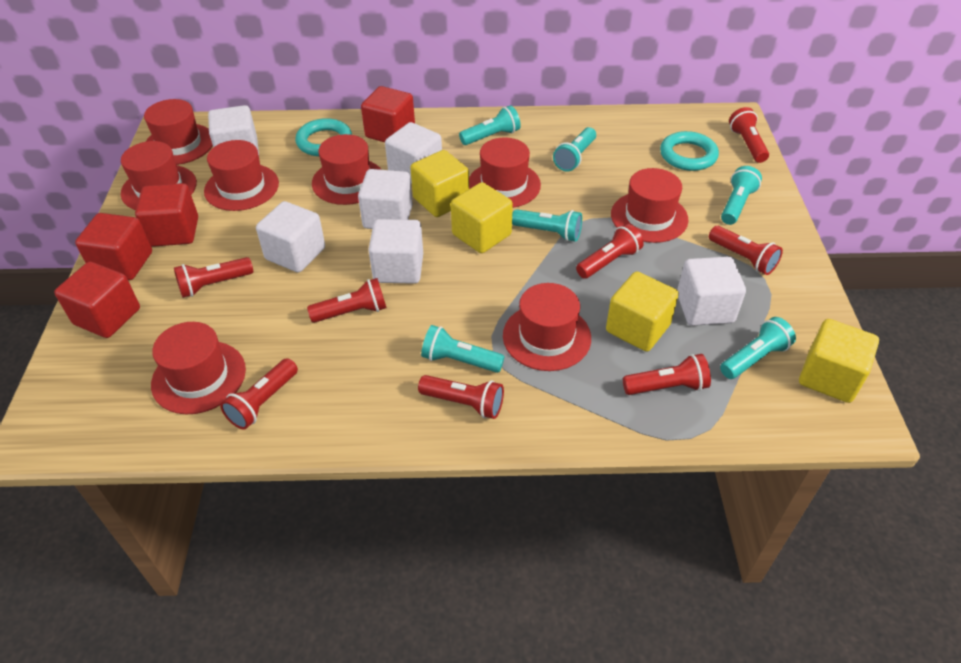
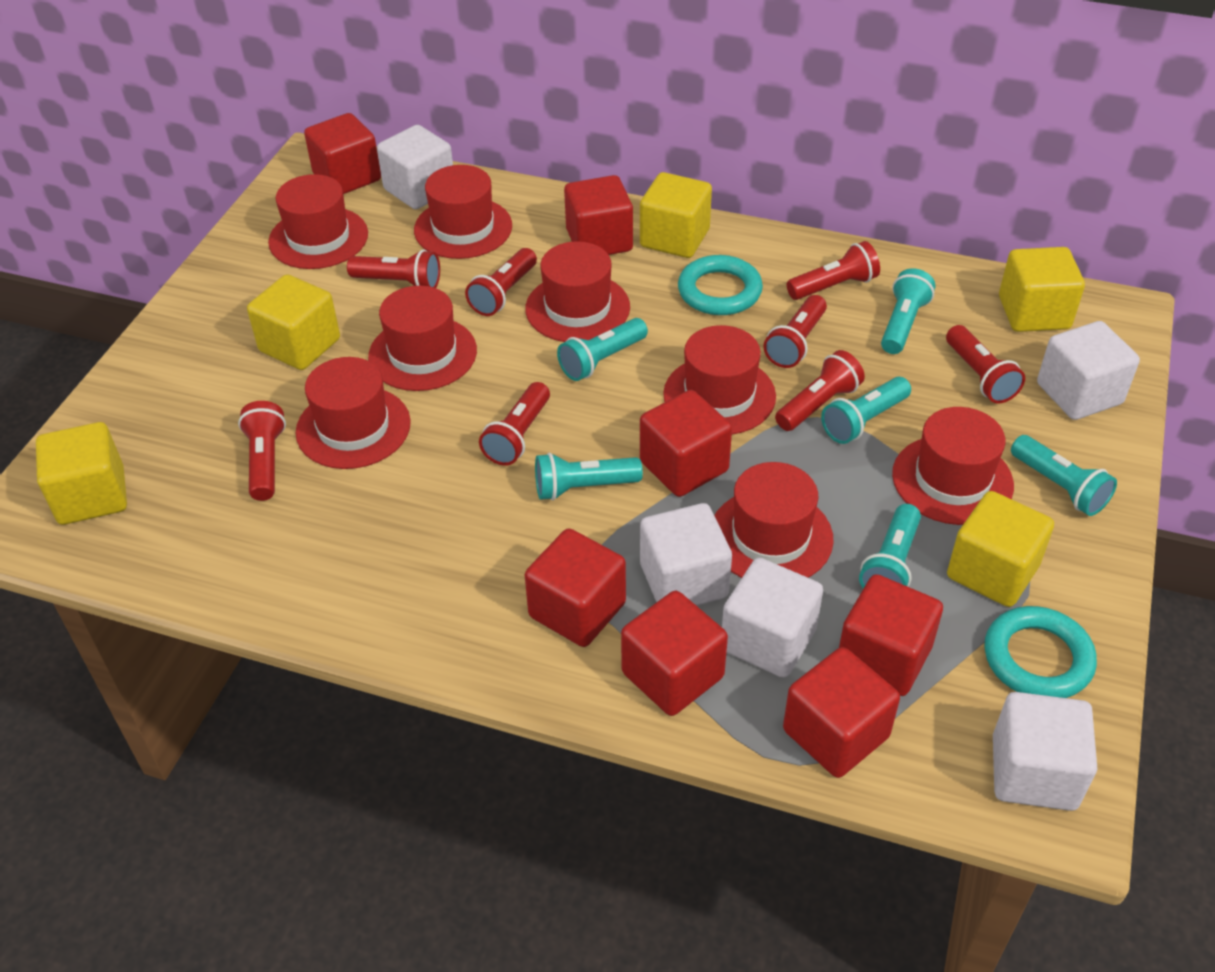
red cube: [54,262,140,338] [75,213,152,280] [135,183,198,247] [361,86,415,142] = 4 -> [304,113,381,194] [525,528,626,647] [564,175,633,255] [621,591,728,716] [640,390,732,497] [783,647,900,778] [839,574,943,696] = 7
white cube: [208,105,259,155] [256,201,325,273] [358,169,413,229] [368,219,423,284] [385,122,442,184] [677,257,746,326] = 6 -> [377,125,453,209] [640,503,732,606] [722,558,823,678] [993,692,1097,811] [1037,321,1140,420] = 5
yellow cube: [410,150,469,217] [451,182,513,253] [606,271,679,352] [799,319,879,403] = 4 -> [36,422,127,525] [247,274,340,370] [640,172,712,258] [947,491,1054,607] [999,247,1085,332] = 5

